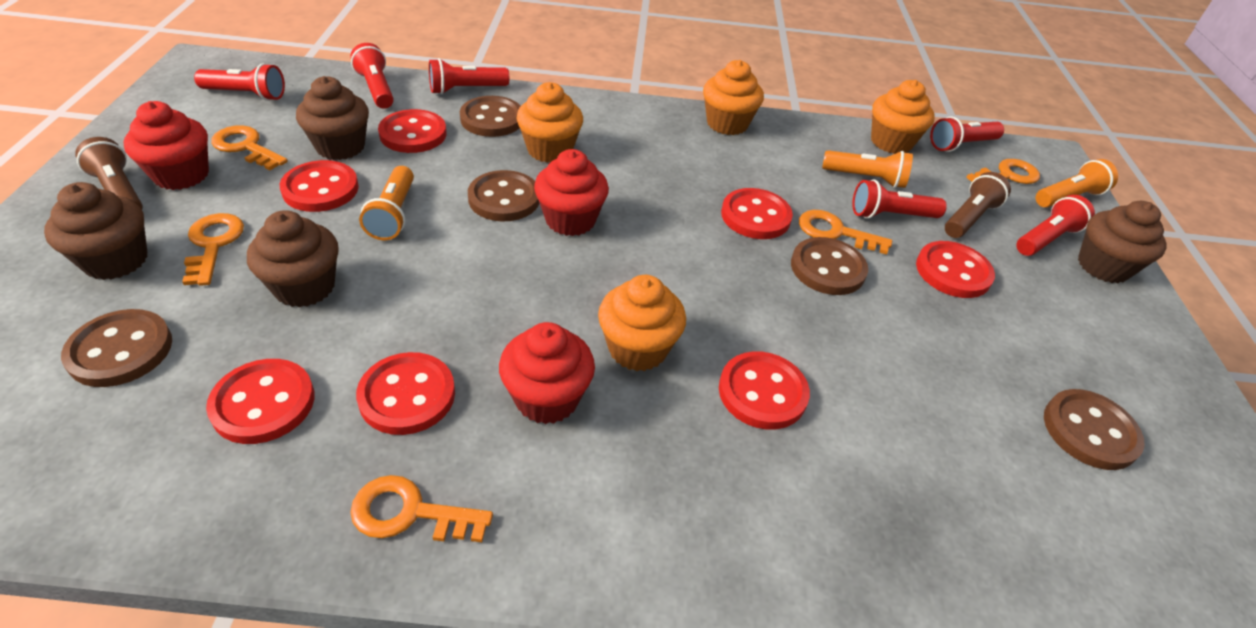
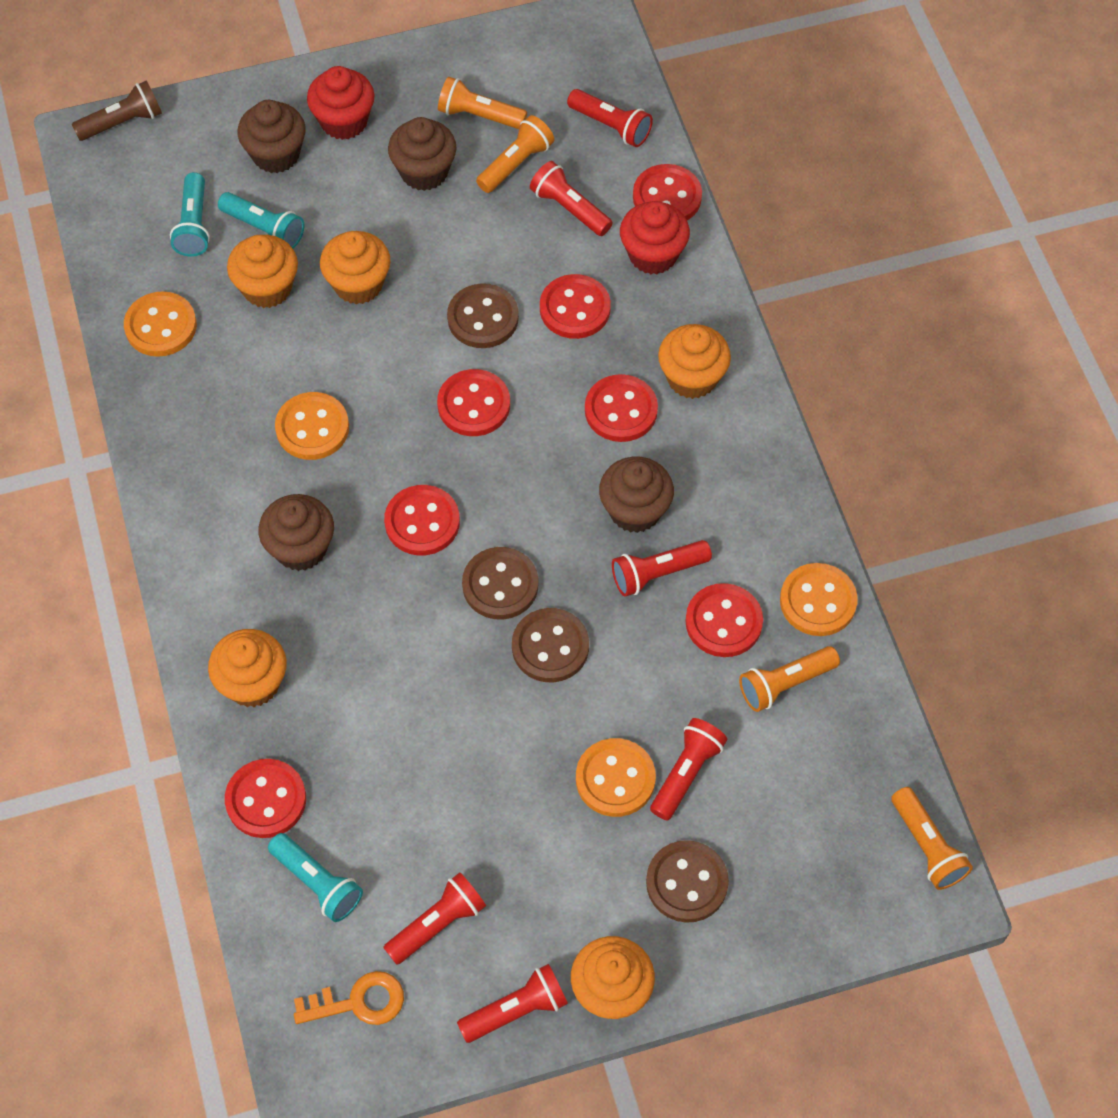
brown button: [61,309,172,387] [460,96,521,137] [468,170,539,222] [791,237,868,295] [1044,389,1145,470] = 5 -> [447,283,519,348] [462,547,538,620] [512,608,589,682] [646,840,729,923] = 4
brown flashlight: [75,137,143,209] [945,172,1011,238] = 2 -> [72,81,162,141] = 1
orange button: none = 0 -> [124,291,197,357] [275,392,349,460] [576,738,656,817] [780,563,858,636] = 4
orange cupcake: [516,82,583,163] [598,275,686,371] [703,60,764,135] [871,80,935,154] = 4 -> [208,629,287,707] [227,235,298,308] [320,231,390,304] [571,936,655,1019] [658,324,731,399] = 5
orange flashlight: [359,166,414,240] [822,150,913,188] [1035,159,1118,208] = 3 -> [438,77,527,129] [476,115,554,193] [739,646,840,712] [891,787,973,890] = 4
orange key: [182,213,244,286] [211,125,288,170] [350,475,493,542] [799,210,892,255] [966,159,1040,184] = 5 -> [294,971,404,1025] = 1
red cupcake: [123,101,209,190] [499,322,595,424] [534,149,609,236] = 3 -> [307,66,375,140] [620,201,690,274] = 2
turquoise flashlight: none = 0 -> [170,172,210,257] [218,192,304,248] [268,833,363,922] = 3

